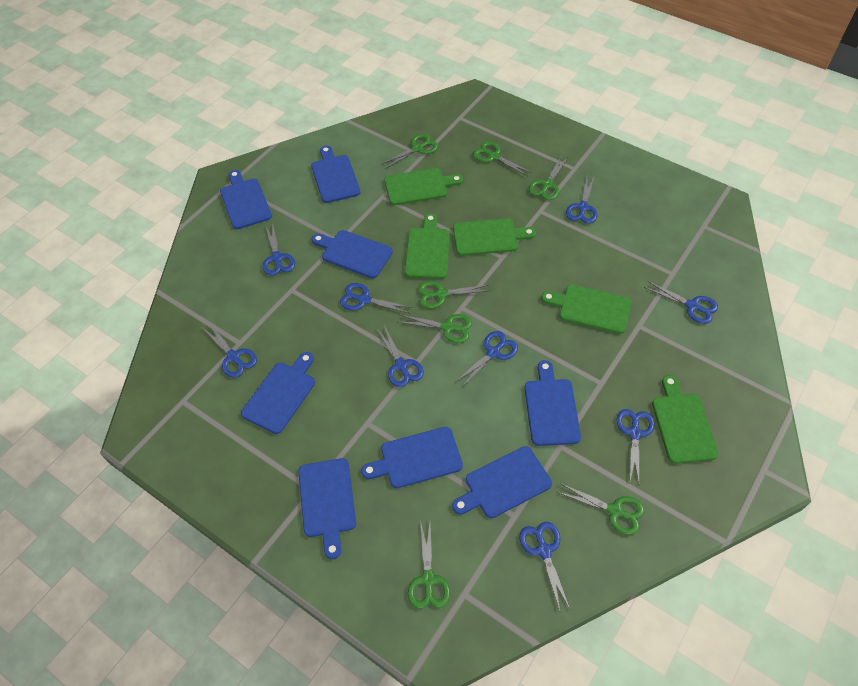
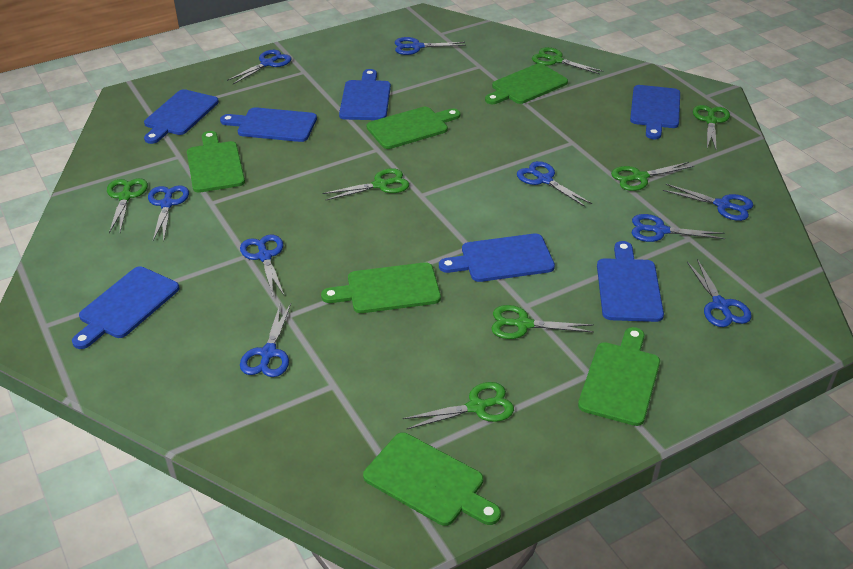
blue cutting board: [220,170,272,229] [241,352,315,434] [298,458,356,559] [311,146,360,203] [312,230,393,279] [361,427,463,488] [452,446,552,518] [524,360,581,446] = 8 -> [72,267,179,349] [144,89,219,144] [220,107,317,142] [339,69,391,120] [439,233,555,282] [597,241,664,322] [630,85,680,139] = 7
green cutting board: [384,168,463,205] [405,213,450,279] [453,218,536,256] [541,285,631,334] [652,375,718,464] = 5 -> [187,131,245,193] [321,262,441,313] [363,433,501,526] [367,107,460,149] [485,63,568,104] [578,327,660,426] = 6

